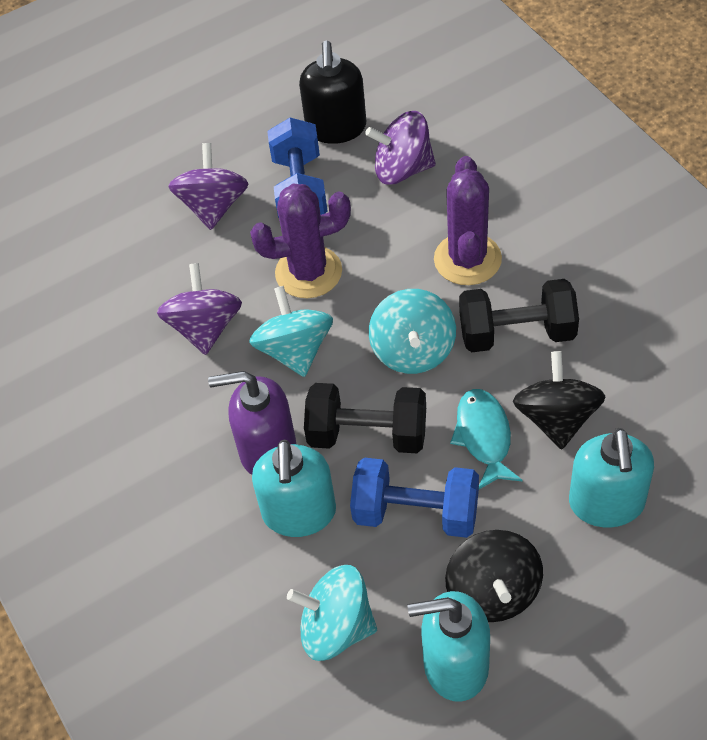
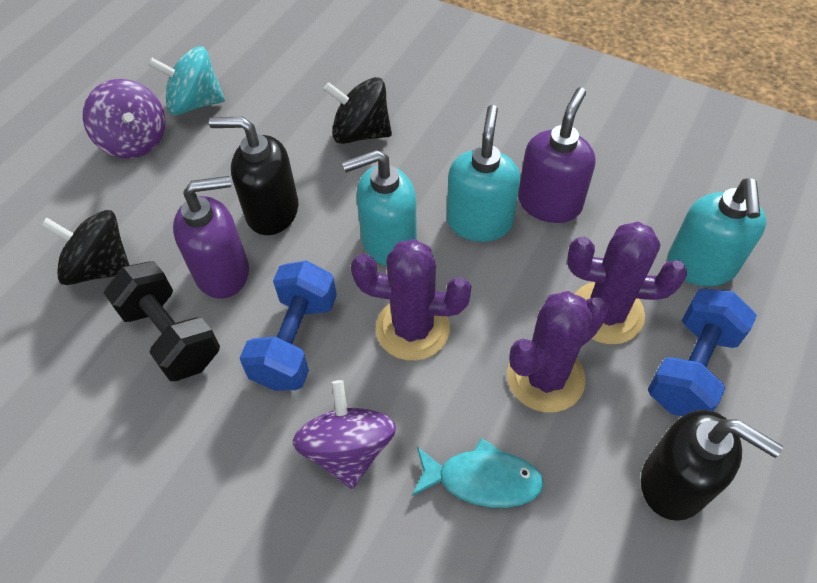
black dumbbell: [304,383,426,453] [459,279,579,352] = 2 -> [104,261,220,381] = 1
black soap dispenser: [299,41,366,144] = 1 -> [209,117,298,235] [641,410,783,521] = 2
purple cactus: [250,184,351,298] [434,156,502,285] = 2 -> [351,239,471,361] [507,291,608,412] [567,222,687,344] = 3
purple soap dispenser: [208,371,296,474] = 1 -> [173,176,249,299] [518,88,595,223] = 2
purple spinning top: [157,263,242,355] [168,143,249,230] [365,111,436,185] = 3 -> [83,79,165,158] [293,380,396,489] = 2
turquoise spinning top: [249,286,333,377] [287,565,377,661] [369,289,456,374] = 3 -> [148,47,225,115] = 1

